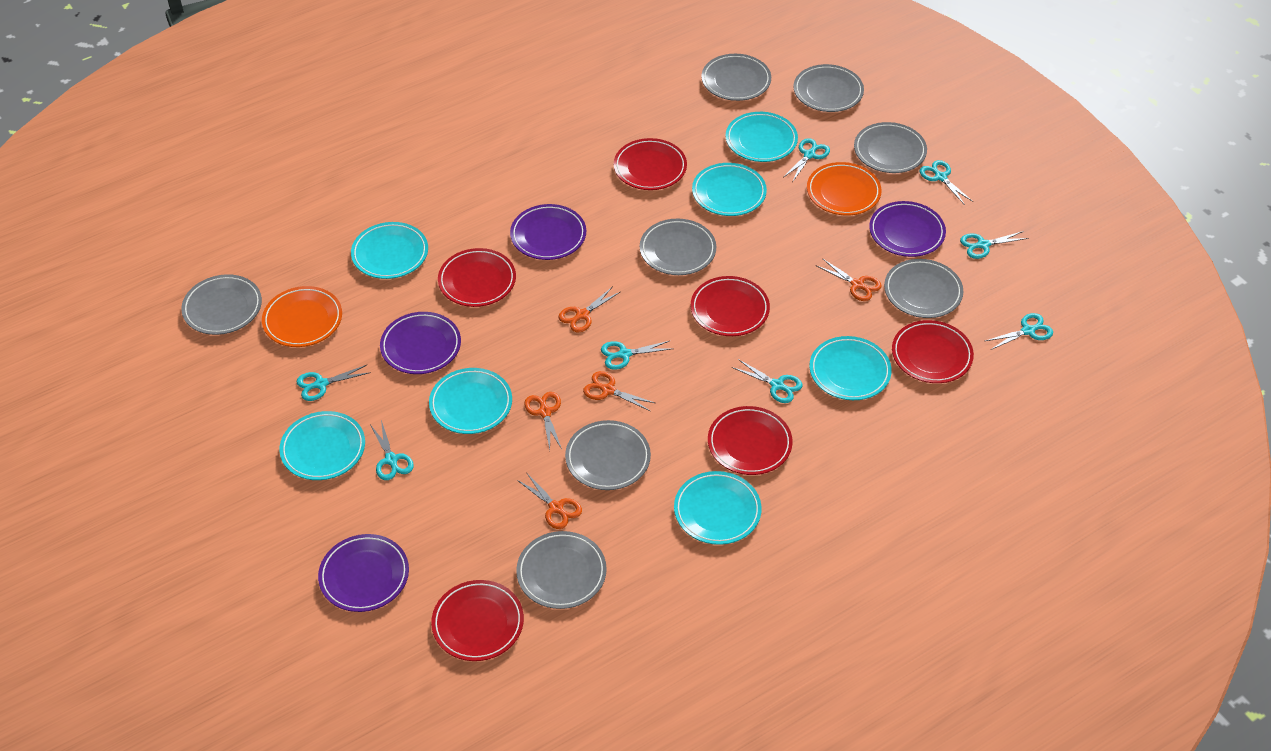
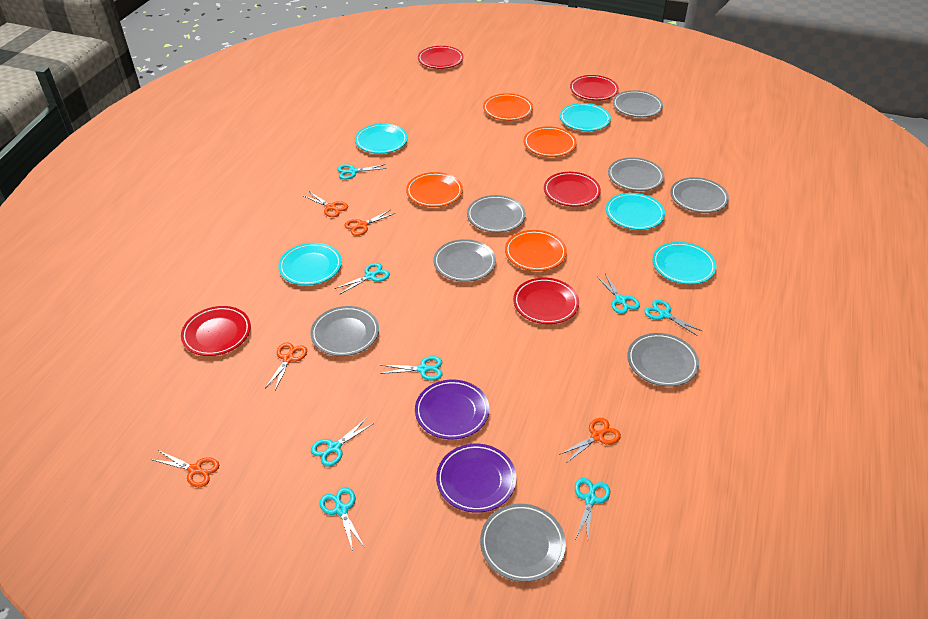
orange plate: [262,286,342,347] [807,162,882,215] = 2 -> [406,172,463,207] [483,93,533,121] [505,230,567,271] [524,127,577,157] = 4
purple plate: [318,534,409,612] [380,312,461,374] [510,204,586,260] [869,201,946,257] = 4 -> [415,380,489,439] [436,444,516,513] = 2
red plate: [431,580,524,661] [438,248,516,307] [614,138,687,190] [691,276,770,336] [708,406,793,475] [892,320,974,383] = 6 -> [181,306,251,356] [418,46,464,69] [513,278,579,324] [544,172,601,207] [570,75,619,101] = 5
turquoise plate: [280,411,365,480] [351,222,428,279] [429,368,512,434] [674,471,762,545] [692,163,767,216] [725,112,798,162] [809,336,892,400] = 7 -> [278,243,342,285] [355,124,408,154] [560,103,611,131] [606,193,665,230] [652,242,716,284] = 5

